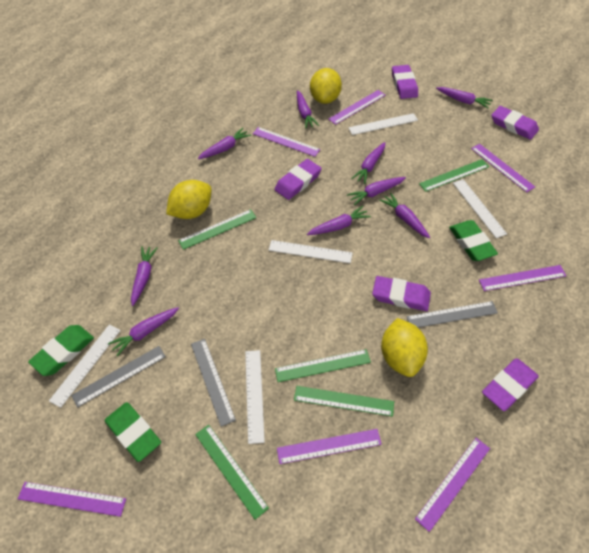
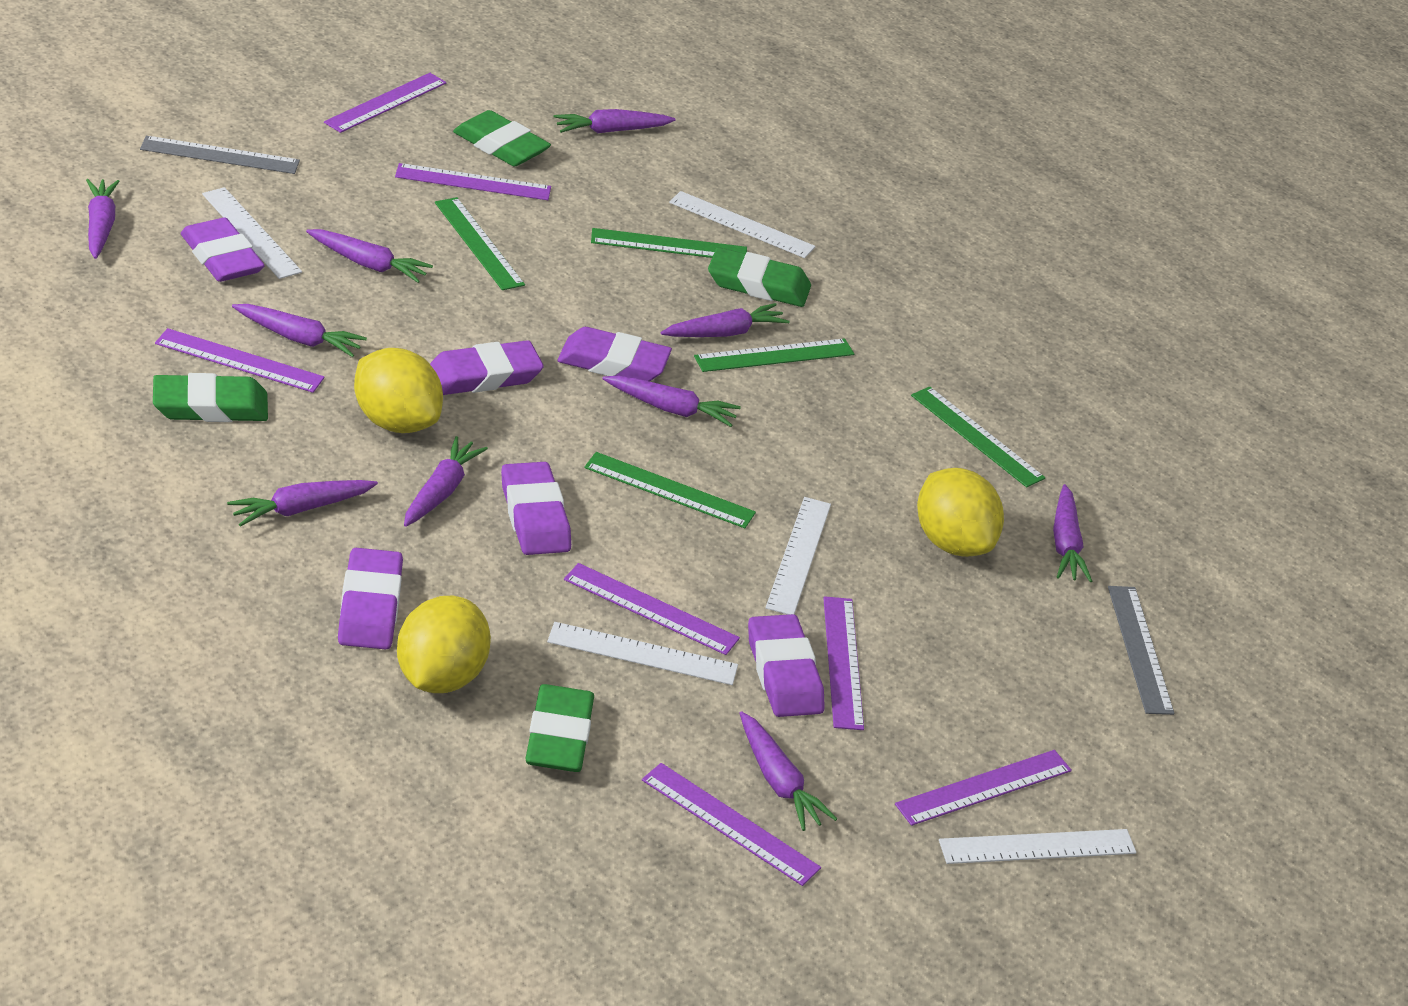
green eraser: [28,325,94,376] [105,402,161,462] [449,220,498,261] = 3 -> [153,373,268,422] [453,110,551,166] [525,684,594,772] [708,247,811,307] = 4
grey ruler: [71,346,166,408] [191,339,236,427] [406,301,498,328] = 3 -> [140,136,300,174] [1108,586,1174,715] = 2
purple carrot: [108,307,179,356] [131,246,158,306] [198,128,251,159] [297,90,319,128] [307,206,371,235] [347,177,406,205] [351,142,385,184] [379,193,430,238] [436,87,493,109] = 9 -> [86,179,120,259] [227,480,378,527] [232,304,367,357] [306,229,433,283] [404,436,488,527] [554,109,676,133] [602,376,741,427] [661,303,790,337] [740,711,837,831] [1053,484,1092,582] = 10
purple eraser: [274,159,321,200] [372,276,431,311] [392,65,418,99] [482,358,539,411] [491,106,539,140] = 5 -> [181,218,265,282] [338,548,403,649] [430,340,544,395] [501,462,571,555] [558,327,672,381] [748,614,825,717] = 6

